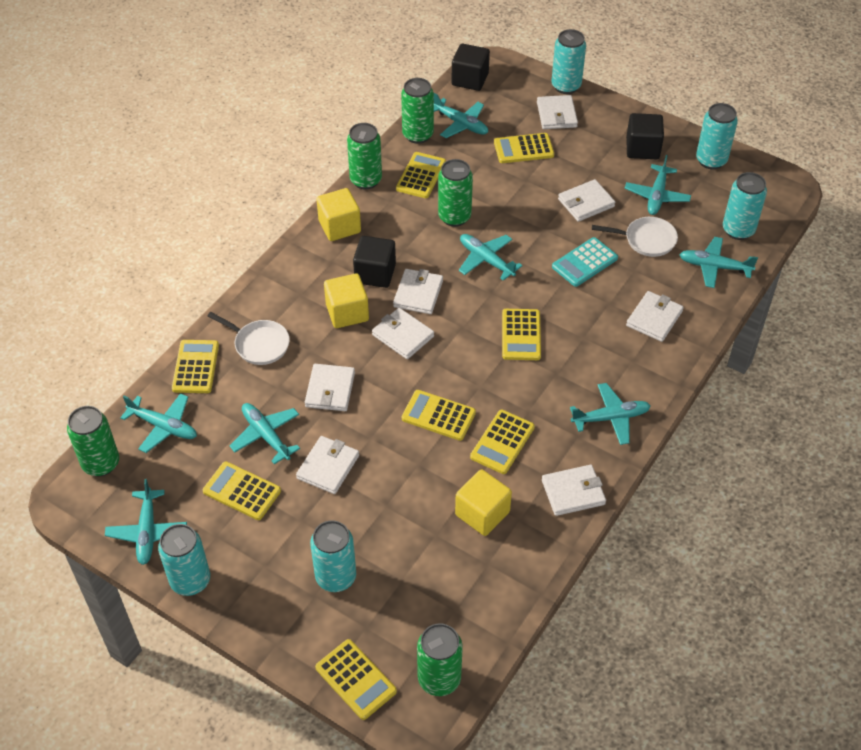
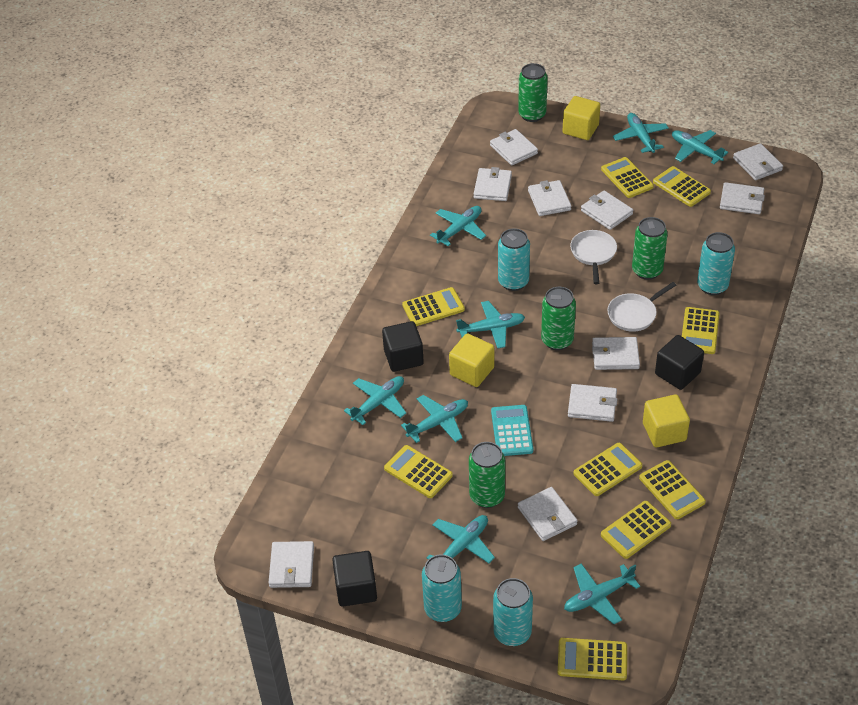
green can: [67,406,119,476] [347,123,382,190] [401,78,434,144] [417,623,463,696] [438,159,473,227] = 5 -> [469,442,505,508] [518,63,548,122] [541,287,576,350] [632,217,668,280] = 4
turquoise can: [158,524,210,596] [310,520,356,592] [551,29,586,94] [696,103,738,169] [723,172,767,240] = 5 -> [422,554,462,622] [493,578,533,646] [498,228,530,291] [697,232,735,295] = 4
white wallet: [296,436,359,494] [305,364,355,411] [372,308,434,359] [393,269,443,314] [537,95,578,129] [542,465,606,516] [558,179,616,222] [626,291,684,342] = 8 -> [268,541,314,588] [474,167,512,201] [490,129,538,165] [518,487,578,541] [528,180,571,216] [568,384,617,422] [581,191,633,230] [592,337,640,370] [720,182,765,214] [733,143,783,180] = 10
yellow calculator: [172,340,219,393] [203,462,281,520] [315,639,397,720] [396,152,446,198] [402,390,476,441] [470,410,535,474] [494,133,554,163] [502,309,541,360] = 8 -> [384,445,453,498] [402,287,465,326] [558,638,627,680] [574,443,642,496] [601,157,654,198] [601,501,671,559] [639,460,706,519] [653,166,711,207] [682,307,719,354] = 9

